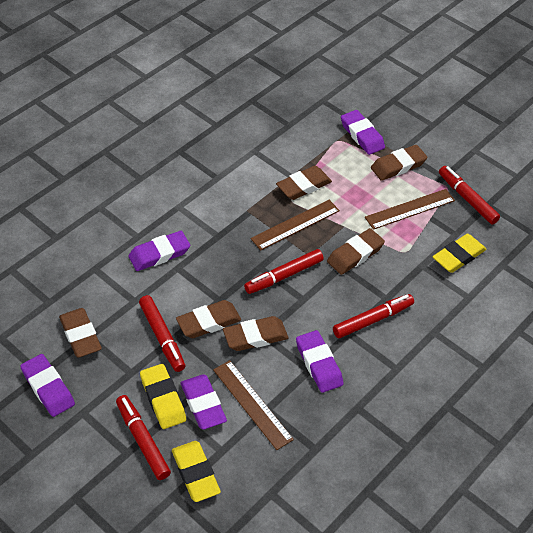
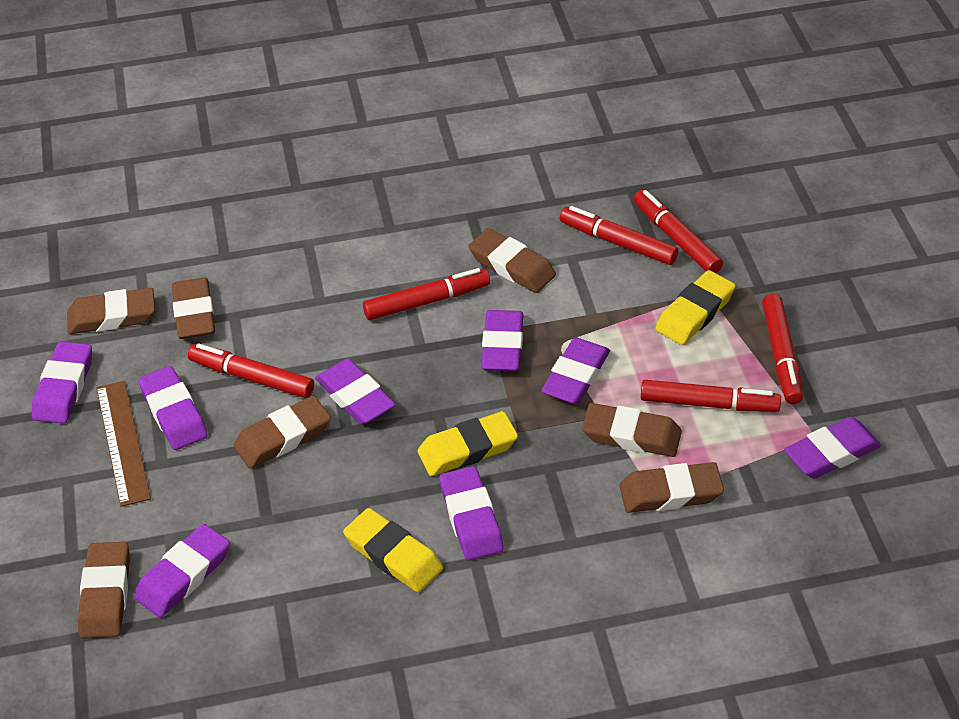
brown eraser: [59,308,102,358] [176,300,241,338] [223,316,288,351] [276,166,332,200] [327,228,385,275] [371,145,428,181] = 6 -> [67,288,155,334] [77,542,130,638] [172,277,215,339] [233,396,331,469] [469,228,556,293] [582,403,682,457] [619,462,724,513] = 7
brown ruler: [213,360,294,450] [251,200,340,250] [365,189,455,230] = 3 -> [96,381,151,507] = 1
purple eraser: [20,354,75,417] [128,231,190,271] [181,374,227,430] [296,330,344,393] [341,110,385,155] = 5 -> [32,341,92,424] [134,524,230,618] [138,366,208,450] [315,359,396,425] [439,466,503,561] [481,310,524,371] [541,338,610,405] [784,417,881,479] = 8
red marker: [116,395,171,480] [139,295,185,372] [244,249,324,294] [333,294,414,338] [439,166,500,224] = 5 -> [188,343,314,398] [363,268,490,320] [560,206,678,265] [633,190,723,273] [641,380,781,412] [762,294,803,404] = 6

